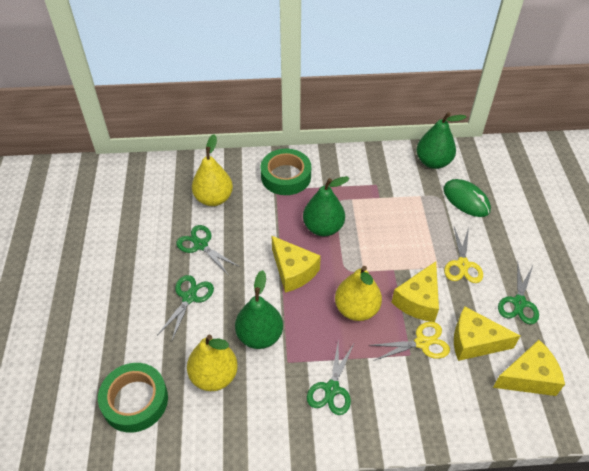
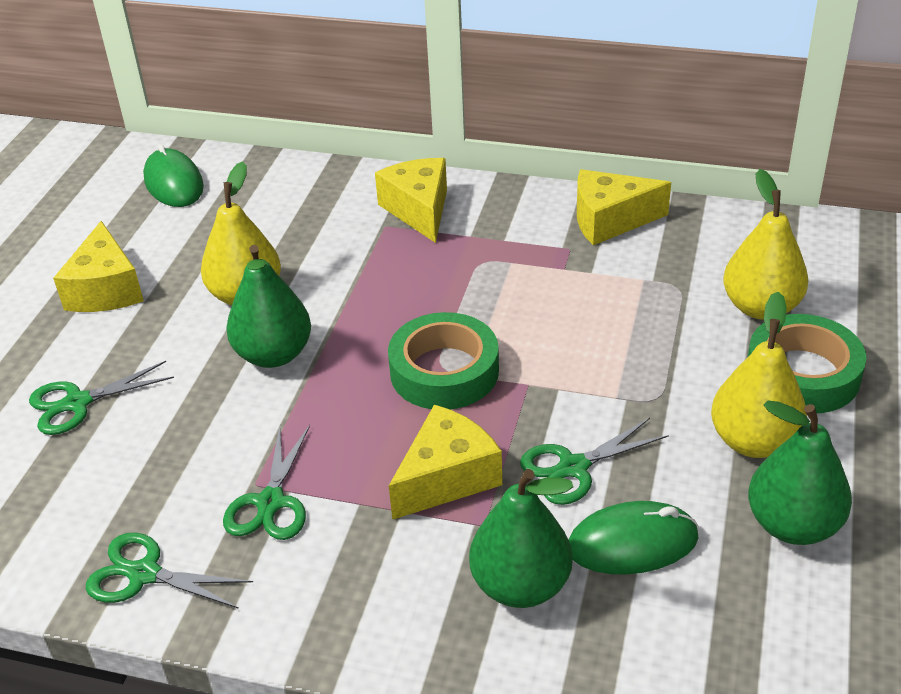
green mouse: [443,179,491,217] = 1 -> [143,144,204,207] [569,501,699,575] = 2
yellow scissors: [369,322,450,360] [444,227,483,283] = 2 -> none = 0

